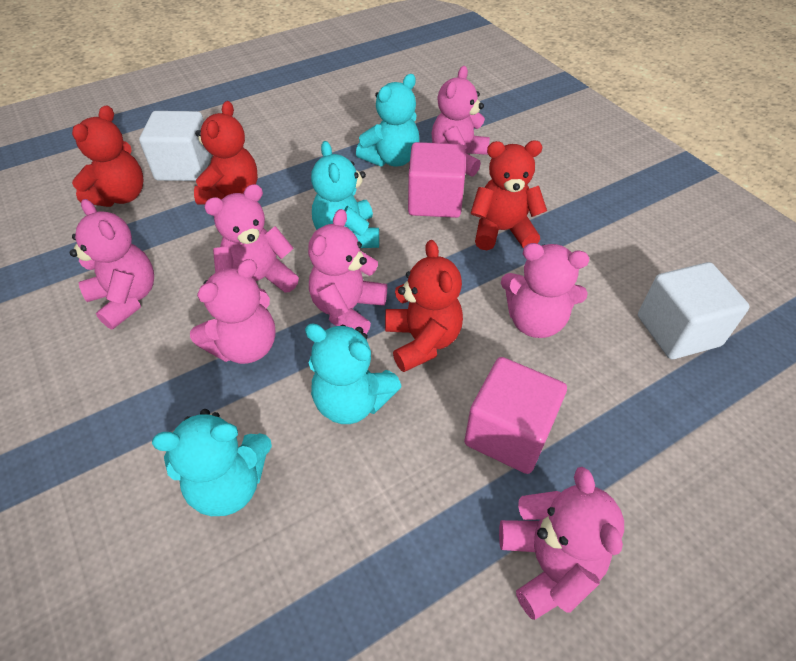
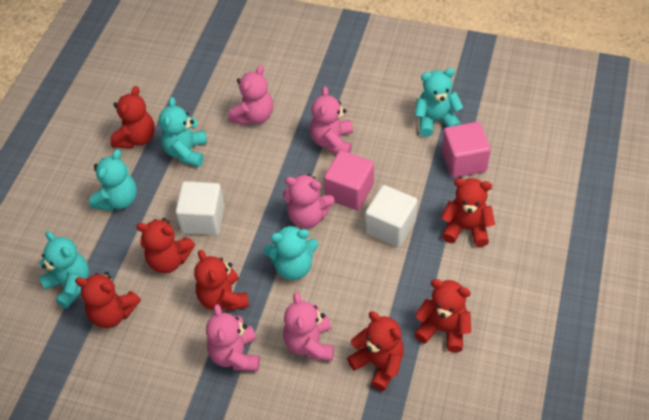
pink teddy bear: [70,199,154,329] [190,259,276,364] [204,184,299,292] [308,209,387,334] [432,66,490,177] [499,467,624,620] [501,243,589,338] = 7 -> [206,304,260,371] [228,65,273,126] [283,174,335,228] [283,292,334,361] [310,86,353,154] = 5
red teddy bear: [72,105,143,207] [194,101,258,204] [385,240,463,372] [470,140,547,250] = 4 -> [75,272,141,328] [110,86,155,149] [136,218,195,273] [194,250,249,311] [347,311,404,391] [414,279,471,353] [441,178,495,247] = 7
turquoise teddy bear: [152,409,272,516] [305,323,402,424] [311,141,379,248] [356,74,419,167] = 4 -> [39,231,89,309] [89,149,137,211] [159,97,207,167] [264,224,318,280] [415,68,463,137] = 5

